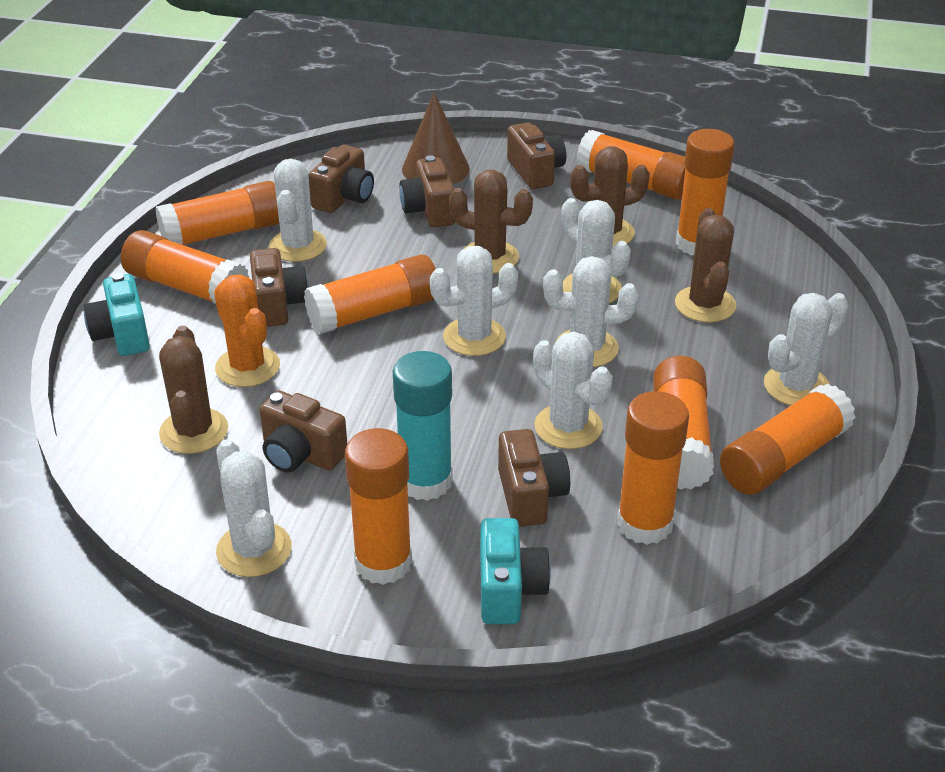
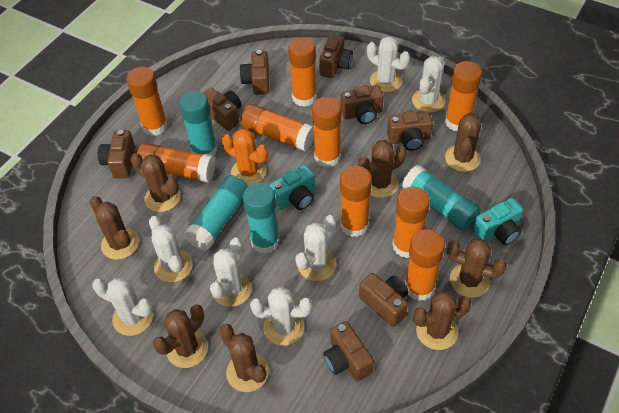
brown cactus: [159,326,228,454] [449,170,533,273] [570,146,650,246] [675,208,736,323] = 4 -> [90,196,139,260] [131,153,181,212] [153,305,208,368] [219,324,269,392] [358,140,407,198] [413,291,472,350] [445,112,481,172] [447,239,507,298] = 8
brown camera: [250,248,309,327] [260,391,347,472] [308,145,374,213] [399,155,455,228] [498,429,570,527] [507,122,566,189] = 6 -> [98,130,135,178] [203,88,241,131] [239,50,270,95] [319,34,353,78] [323,321,374,381] [340,85,384,124] [359,273,408,327] [387,111,433,151] = 8
brown cone: [402,92,470,184] = 1 -> none = 0
turquoise glue stick: [393,351,453,501] = 1 -> [179,91,218,156] [184,175,248,251] [243,183,280,254] [402,165,481,231] = 4

